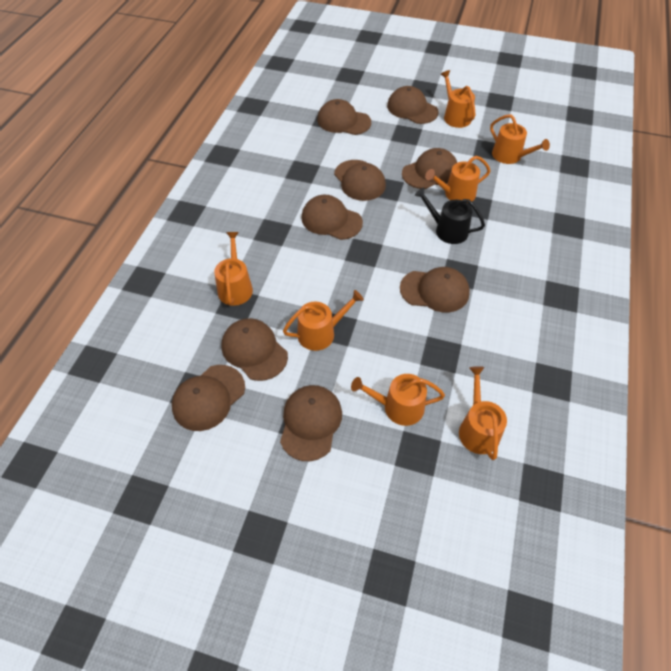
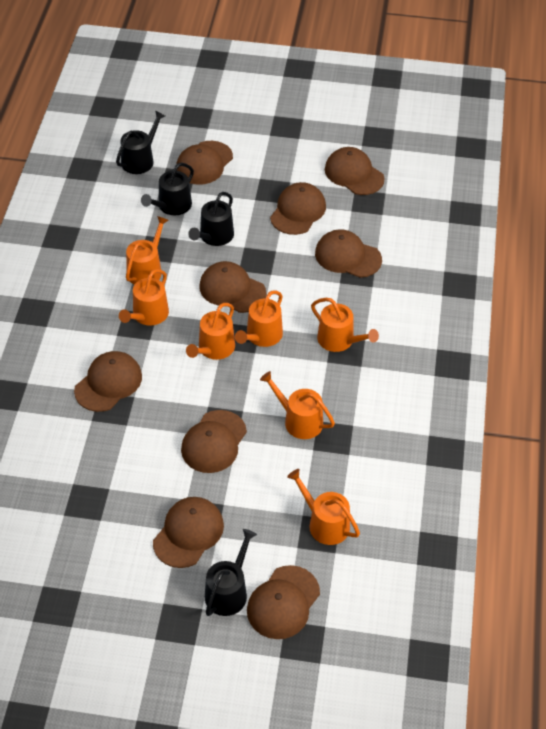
black watering can: [415,187,485,244] = 1 -> [116,111,165,174] [141,163,194,215] [188,192,234,246] [205,529,257,616] = 4

